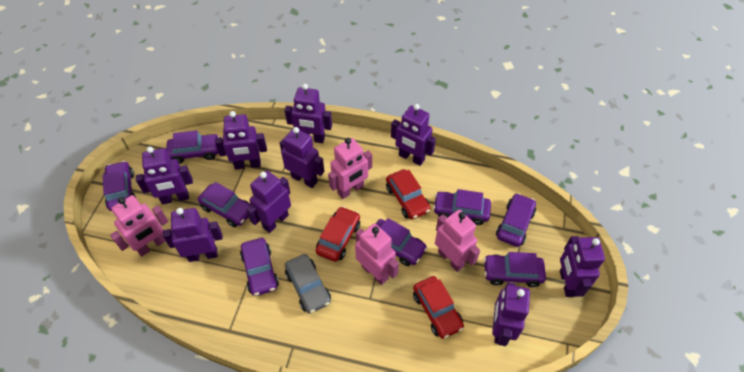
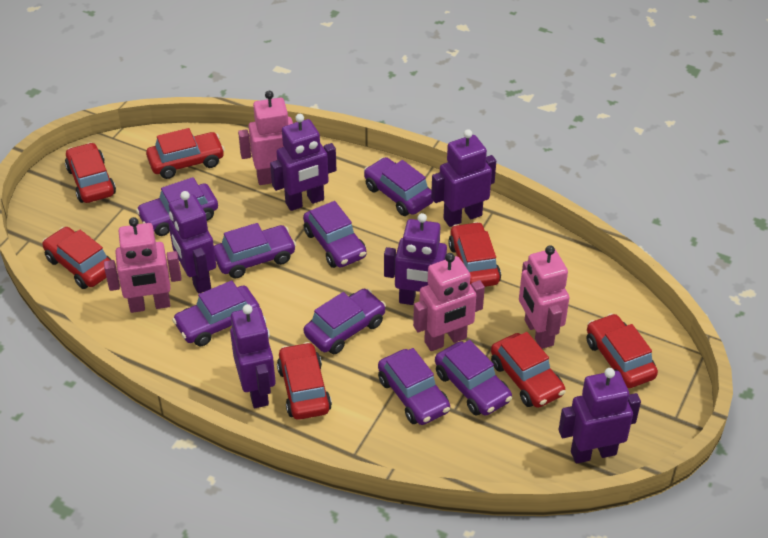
grey car: [285,254,331,314] = 1 -> none = 0
purple robot: [136,147,193,204] [163,208,223,262] [215,111,267,169] [246,171,291,233] [280,127,324,188] [284,84,332,143] [391,104,436,166] [492,282,530,346] [560,236,605,297] = 9 -> [168,191,216,294] [230,304,276,408] [270,114,336,211] [384,213,447,305] [431,129,496,227] [559,368,641,464] = 6
red car: [316,206,360,262] [386,169,431,220] [413,276,464,339] = 3 -> [42,227,111,289] [65,142,116,203] [146,128,225,179] [277,342,332,420] [448,222,501,287] [491,332,565,408] [587,313,658,388] = 7

